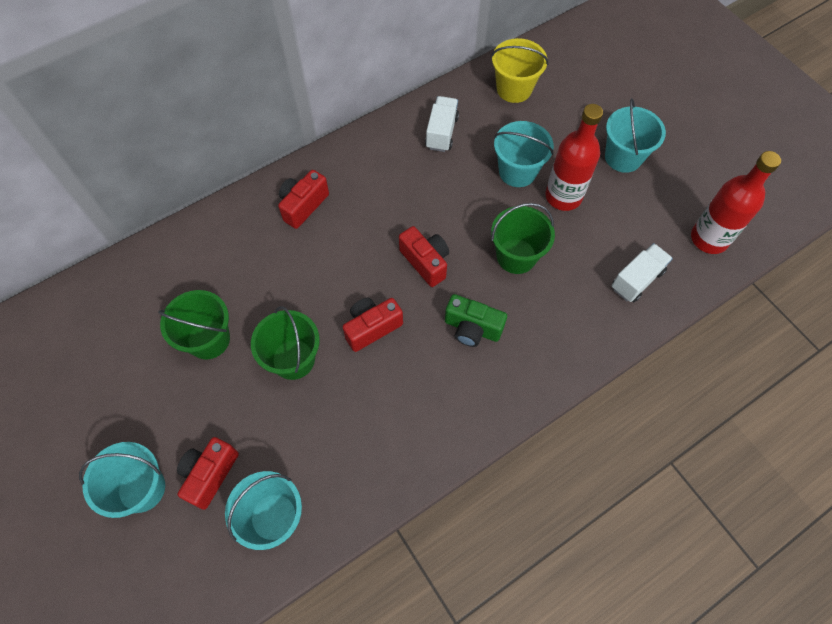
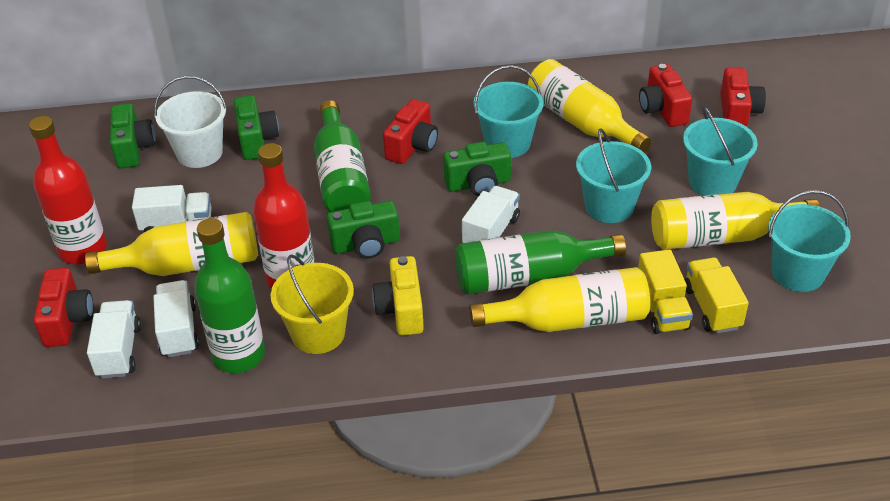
green bottle: none = 0 -> [194,218,265,373] [314,100,371,212] [455,230,626,295] = 3
green bucket: [158,290,230,359] [251,306,320,380] [491,203,555,274] = 3 -> none = 0
green camera: [445,294,507,347] = 1 -> [110,103,156,168] [233,95,279,160] [327,201,400,259] [443,142,511,196] = 4
white bucket: none = 0 -> [154,76,227,168] = 1
white truck: [425,96,459,152] [612,243,673,302] = 2 -> [87,300,141,378] [132,185,212,232] [153,280,199,357] [462,186,520,243] = 4
yellow bottle: none = 0 -> [85,212,258,276] [469,267,650,332] [528,59,652,153] [651,192,820,250] = 4
yellow camera: none = 0 -> [372,256,424,336] = 1
yellow truck: none = 0 -> [638,249,693,334] [684,257,749,334] = 2

